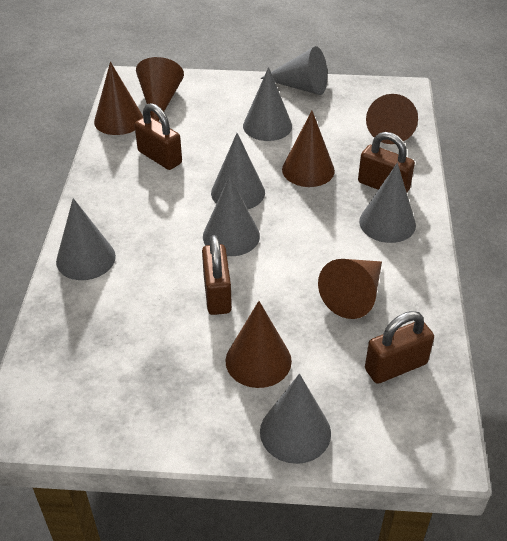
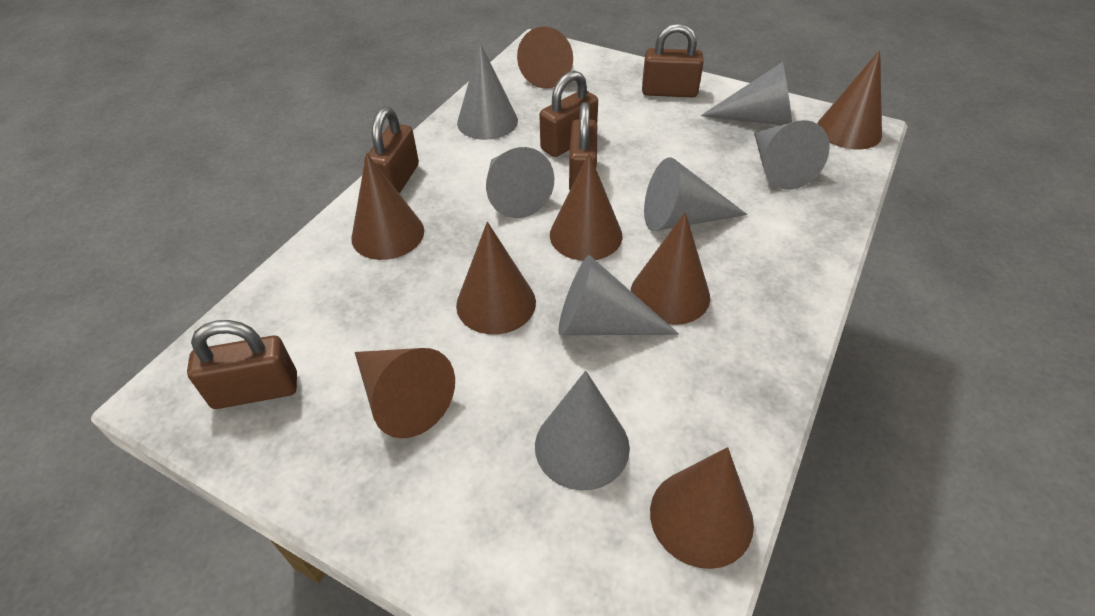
brown cone: [94,62,143,135] [136,57,184,121] [226,301,292,388] [282,111,335,187] [318,259,382,319] [366,94,418,144] = 6 -> [351,153,424,260] [355,348,455,438] [456,222,536,335] [517,27,573,89] [550,153,622,261] [631,212,710,325] [650,447,754,569] [817,50,882,149] = 8
brown padlock: [135,103,182,170] [202,235,232,315] [358,132,415,192] [365,311,434,384] = 4 -> [187,320,297,409] [364,107,419,194] [539,71,598,157] [569,102,597,190] [642,23,704,98] = 5

